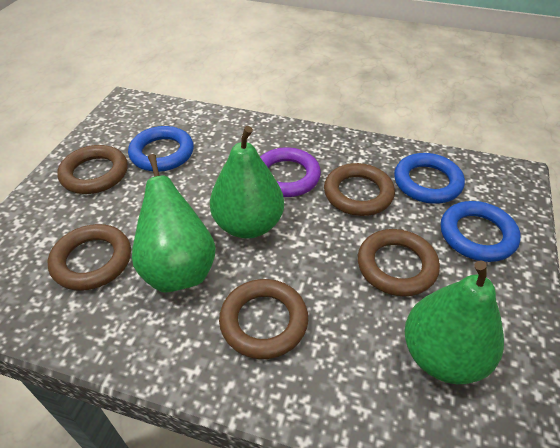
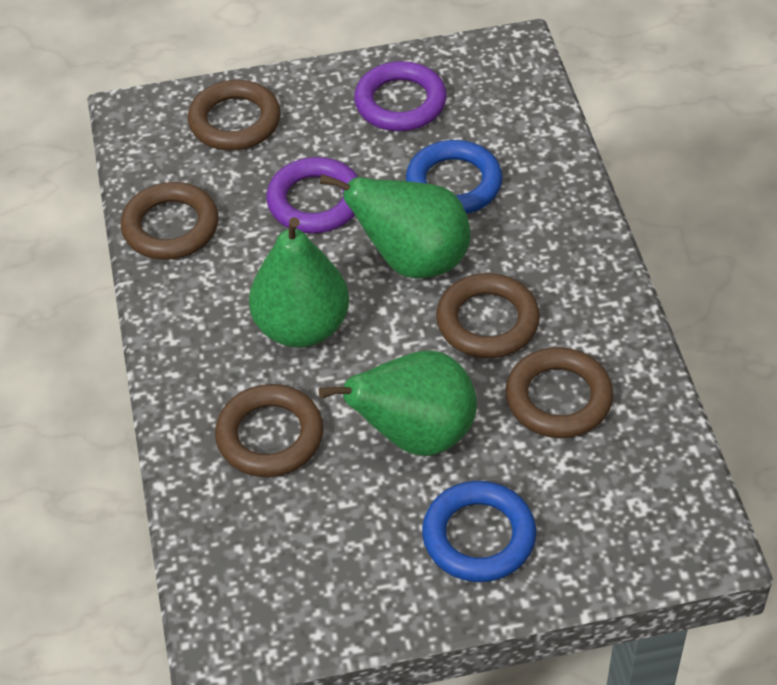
blue ring: [128,126,194,172] [394,153,465,204] [441,201,521,262] = 3 -> [406,140,503,214] [422,481,536,582] = 2
purple ring: [260,147,321,197] = 1 -> [266,157,358,233] [354,61,447,131] = 2

